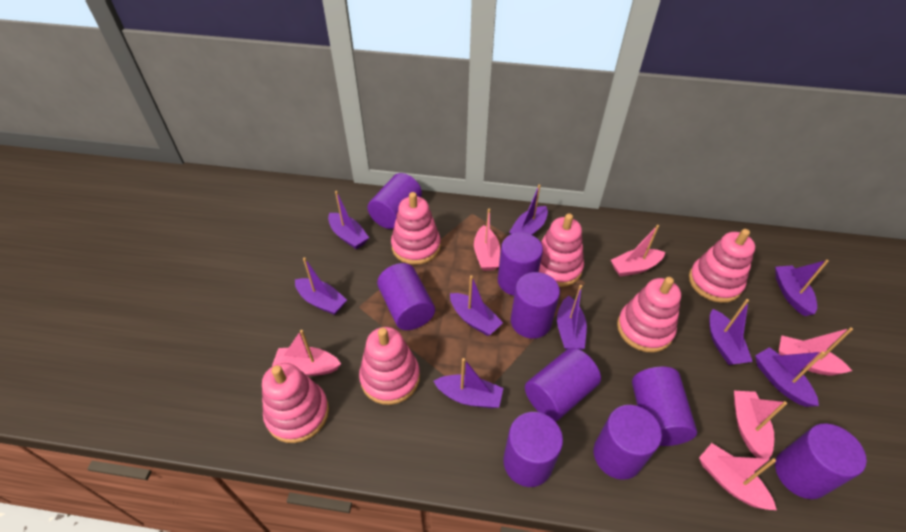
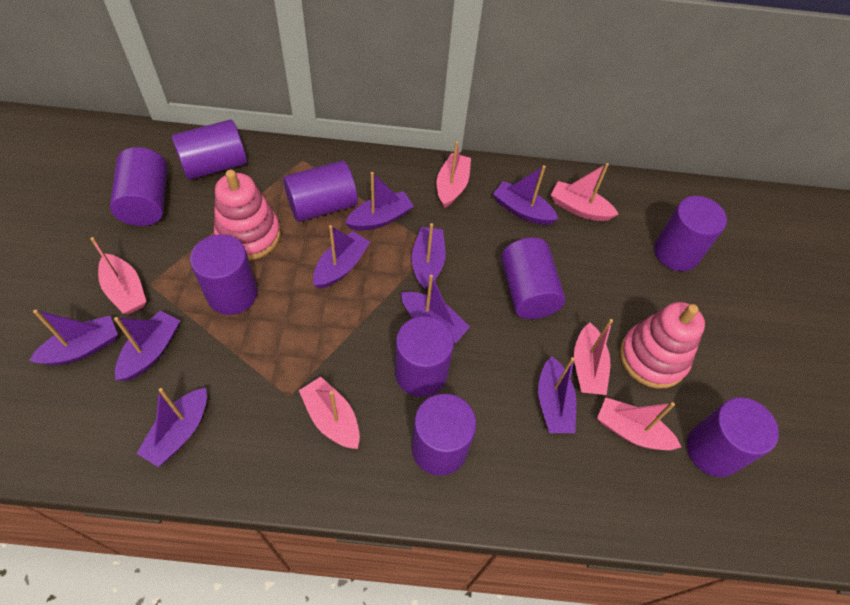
pink stacking toy: [262,363,329,443] [359,327,420,405] [391,192,441,265] [539,213,584,287] [617,277,681,352] [689,229,755,303] = 6 -> [214,170,281,260] [620,302,705,388] = 2

